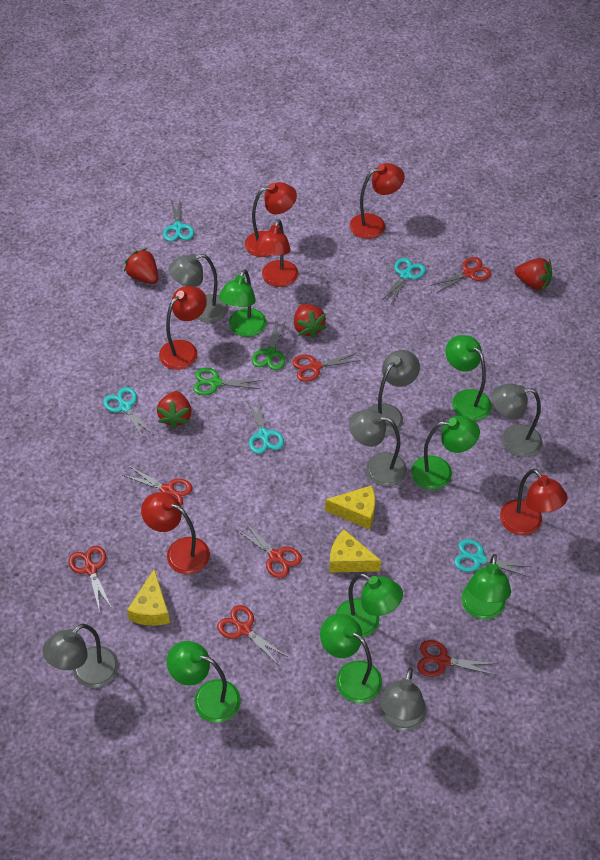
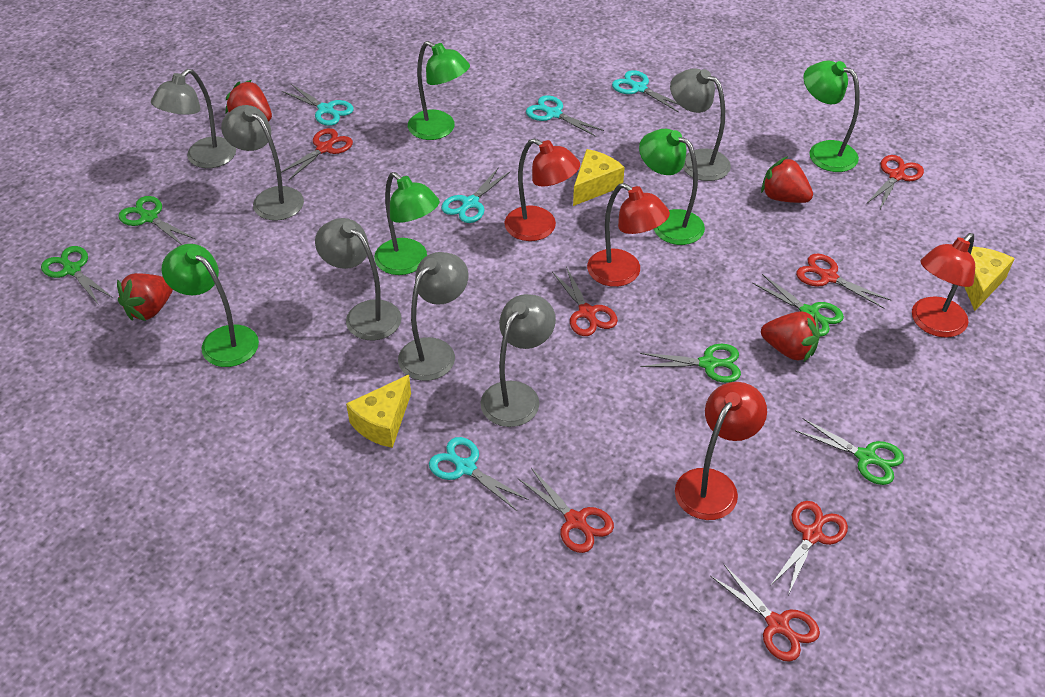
green lamp: [167,641,241,723] [219,269,266,337] [320,614,382,703] [336,573,403,638] [411,416,480,490] [445,335,492,421] [461,554,511,620] = 7 -> [162,244,259,367] [374,172,440,275] [408,41,470,140] [639,129,705,245] [803,61,860,172] = 5
green scissors: [193,368,262,395] [252,319,287,370] = 2 -> [41,246,113,305] [118,196,195,245] [640,344,741,383] [752,274,844,337] [795,418,904,485] = 5
red lamp: [141,492,210,574] [159,286,207,370] [245,182,297,257] [255,219,298,287] [350,163,405,239] [500,469,568,535] = 6 -> [504,138,580,241] [587,183,670,287] [675,382,767,520] [912,233,975,338] = 4

